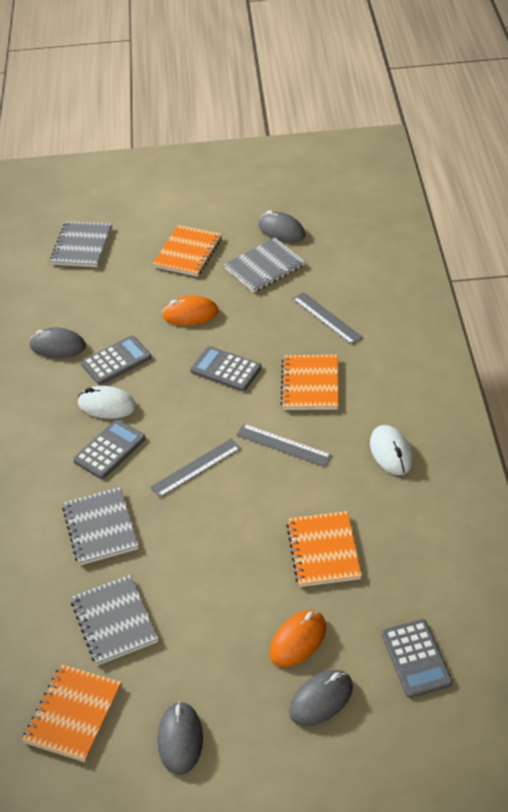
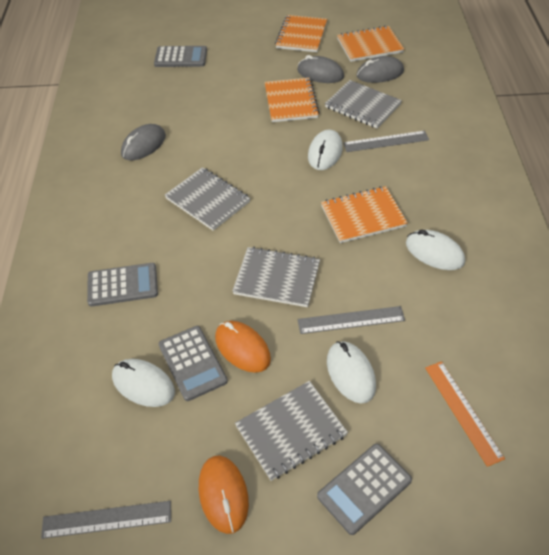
grey mouse: [29,328,86,358] [158,701,203,775] [259,210,305,243] [289,670,353,726] = 4 -> [121,124,166,160] [297,55,344,83] [356,56,404,83] = 3
orange ruler: none = 0 -> [425,361,505,467] = 1
white mouse: [78,385,136,419] [370,425,413,475] = 2 -> [112,359,175,407] [308,130,343,170] [327,341,376,403] [406,230,465,270] = 4

